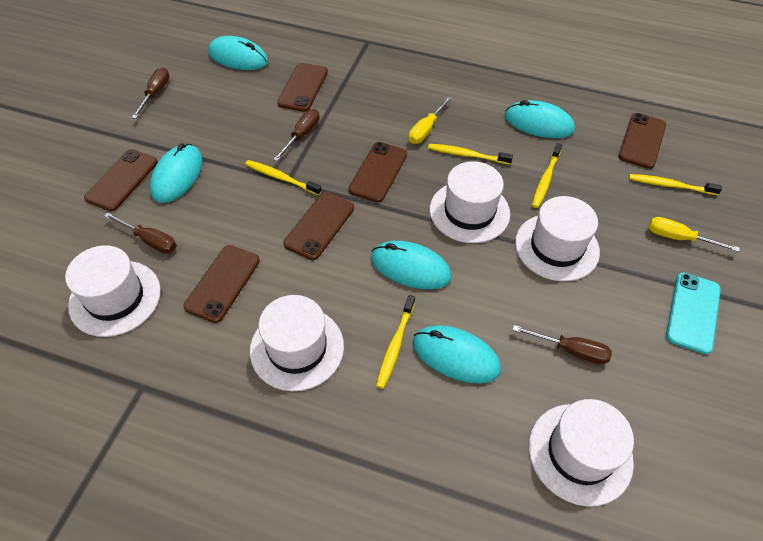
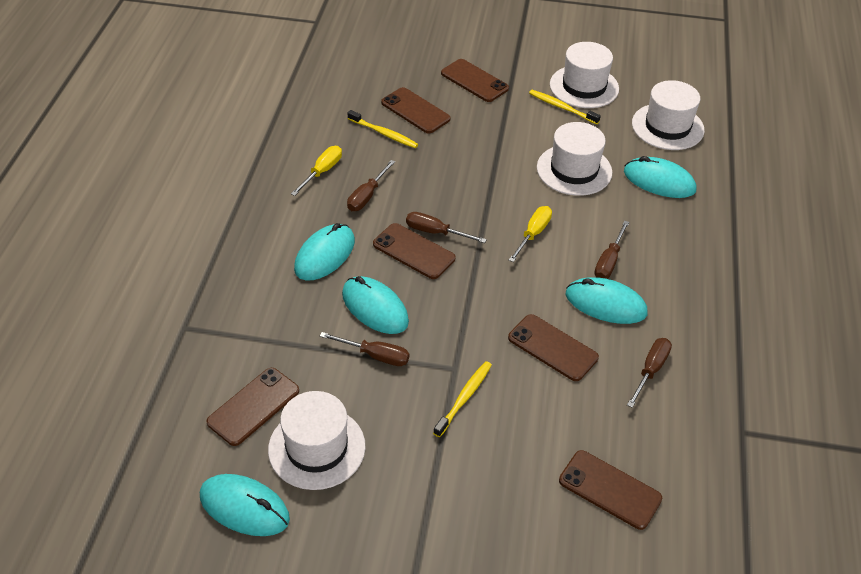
brown screwdriver: [104,212,177,254] [132,67,169,119] [273,109,320,161] [513,325,612,364] = 4 -> [320,332,409,366] [347,160,395,211] [406,212,487,243] [595,221,629,279] [627,338,672,408] = 5
turquoise phone: [666,272,721,354] = 1 -> none = 0
white hat: [65,245,161,337] [250,295,344,391] [430,161,510,243] [515,196,600,281] [529,399,634,507] = 5 -> [268,391,366,490] [537,122,612,196] [550,42,619,108] [632,80,705,150] = 4
yellow toothbrush: [245,160,322,195] [376,295,415,389] [428,144,513,165] [532,143,562,208] [629,174,722,195] = 5 -> [348,110,418,148] [433,361,492,437] [529,90,601,124] = 3

